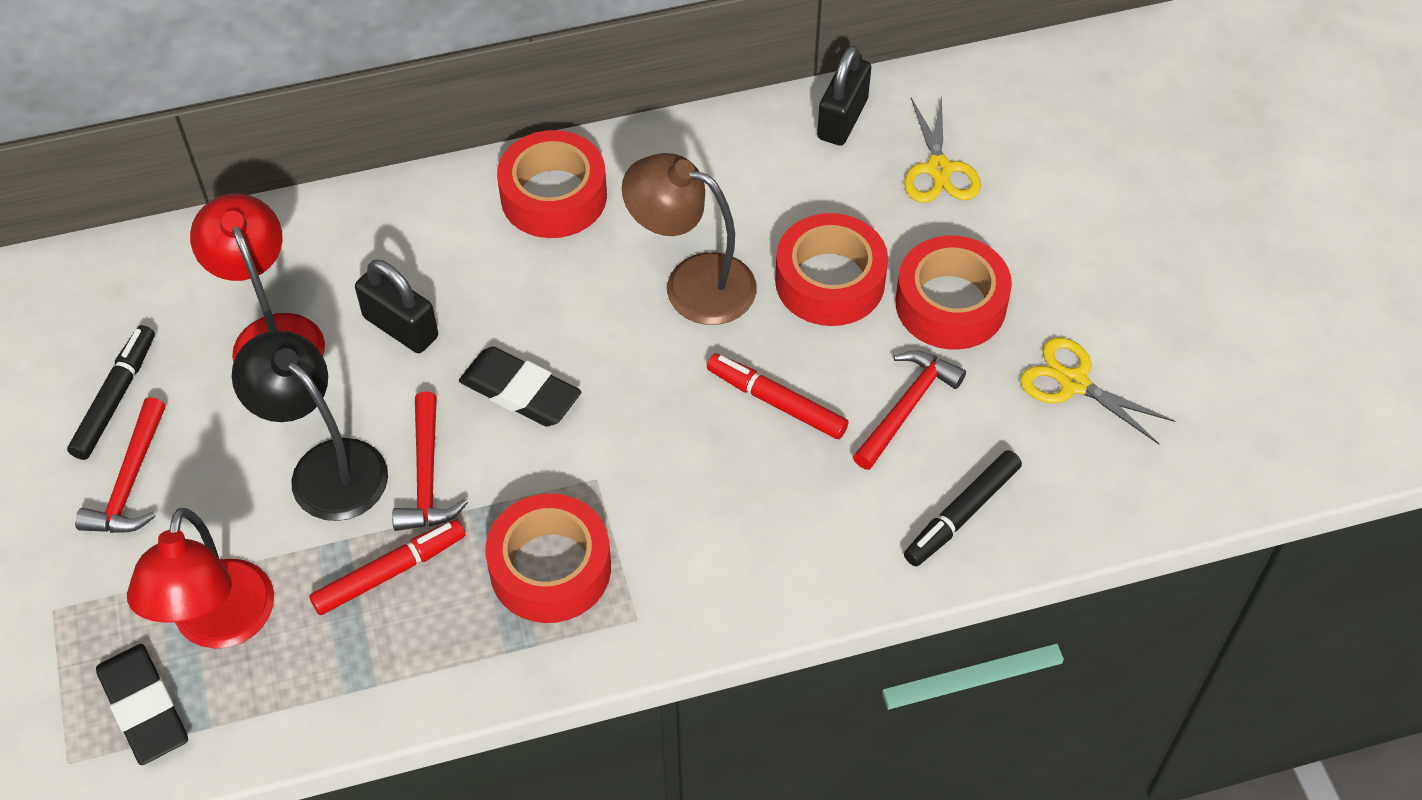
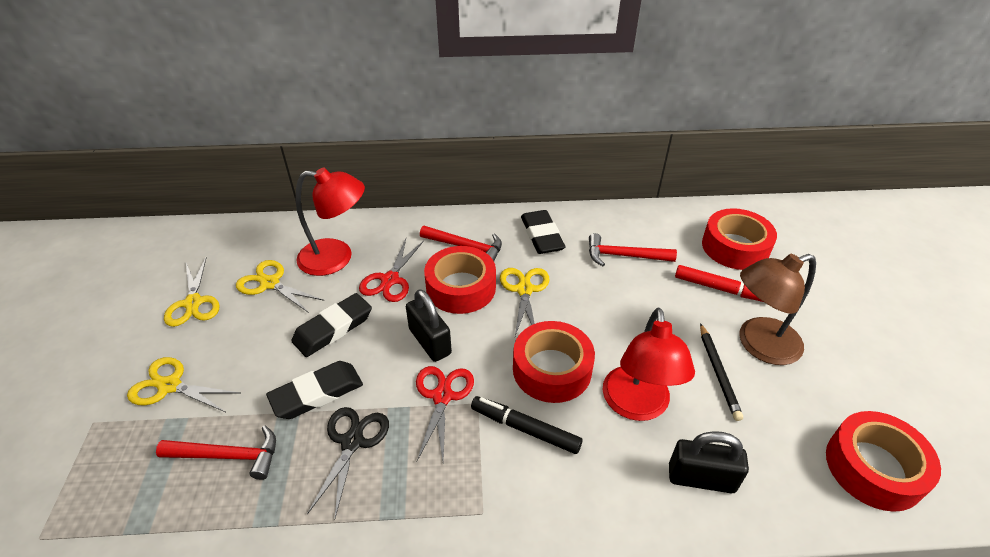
black eraser: [96,644,188,765] [459,347,581,427] = 2 -> [266,361,363,419] [291,293,372,357] [521,210,565,254] = 3
black lamp: [232,331,388,521] = 1 -> none = 0
black marker: [67,325,155,460] [904,450,1022,566] = 2 -> [471,396,583,454] = 1
black pencil: none = 0 -> [700,323,743,421] = 1
black scissors: none = 0 -> [307,407,389,520] = 1
red marker: [309,520,466,615] [707,353,849,439] = 2 -> [675,265,763,302] = 1
red scissors: none = 0 -> [359,239,424,302] [416,366,474,461] = 2
yellow scissors: [904,95,981,203] [1020,337,1175,444] = 2 -> [127,357,240,412] [164,257,219,327] [236,260,324,313] [500,268,550,336] = 4

